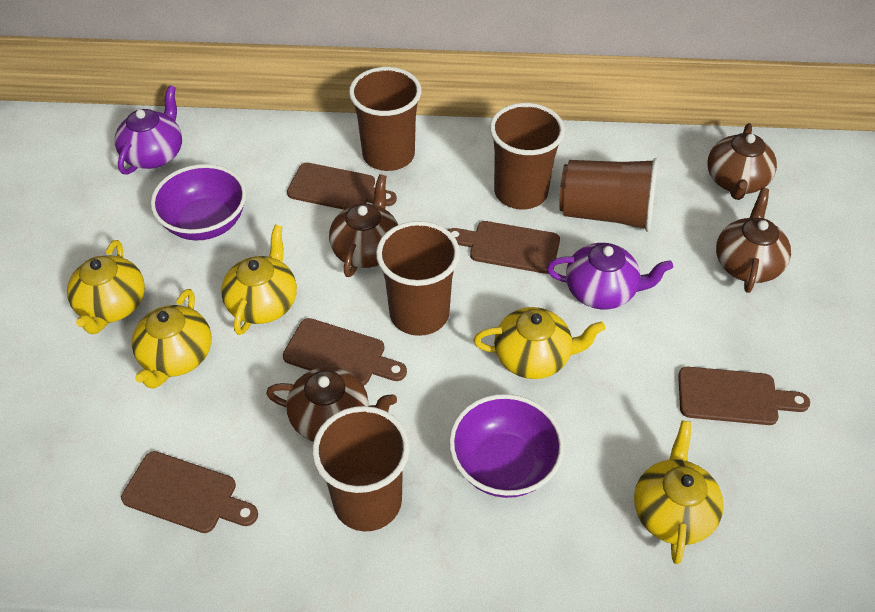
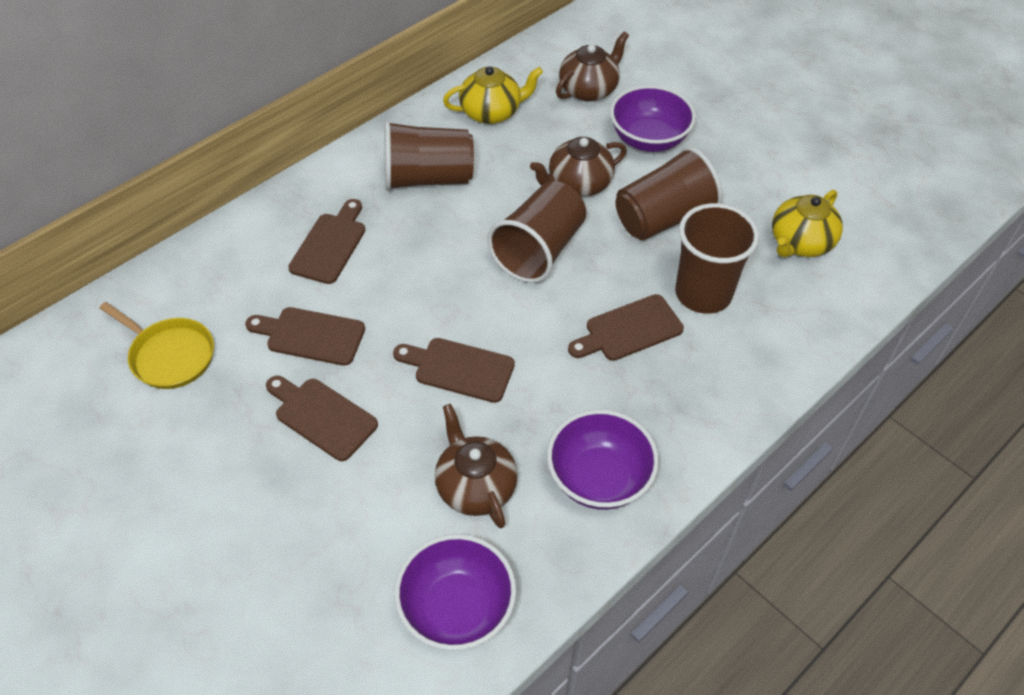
brown cup: [312,406,410,532] [349,67,421,171] [376,221,460,336] [490,103,565,209] [559,158,658,232] = 5 -> [384,120,474,191] [487,181,586,283] [616,147,723,240] [675,203,759,314] = 4
brown teapot: [266,367,397,442] [329,174,398,277] [708,123,777,200] [716,188,791,293] = 4 -> [435,404,518,528] [530,137,627,197] [556,31,629,102] = 3
purple bowl: [151,164,246,241] [449,394,564,498] = 2 -> [394,534,516,651] [547,409,659,510] [610,85,696,152] = 3
purple teapot: [115,85,182,175] [547,243,673,310] = 2 -> none = 0
yellow pan: none = 0 -> [100,302,214,389] = 1
yellow teapot: [67,240,145,334] [132,289,211,389] [221,225,297,335] [474,307,606,379] [634,421,724,564] = 5 -> [443,66,543,124] [772,190,843,257] = 2

